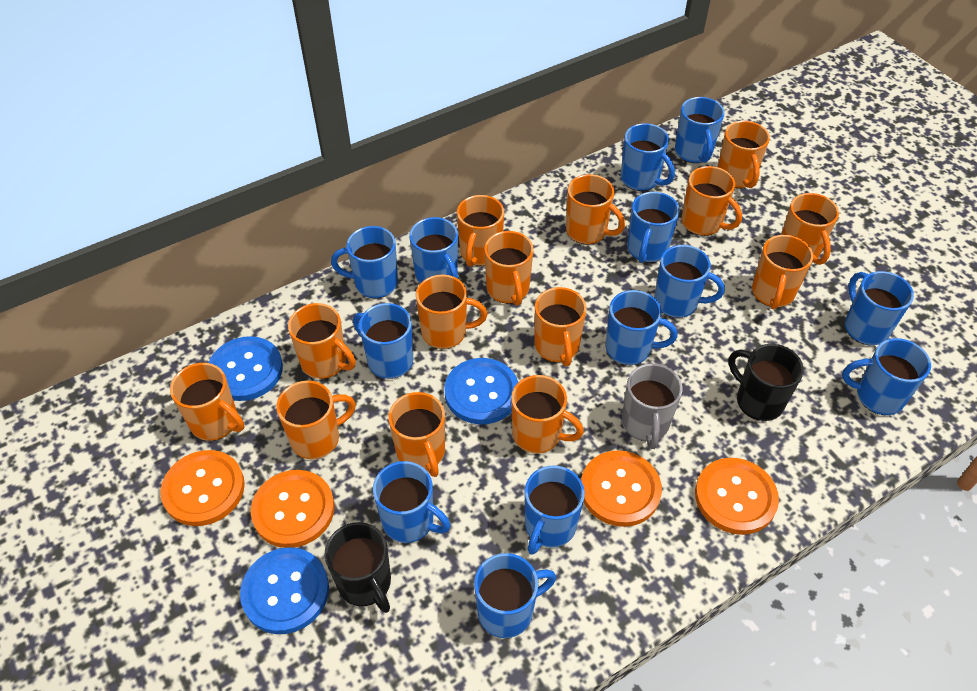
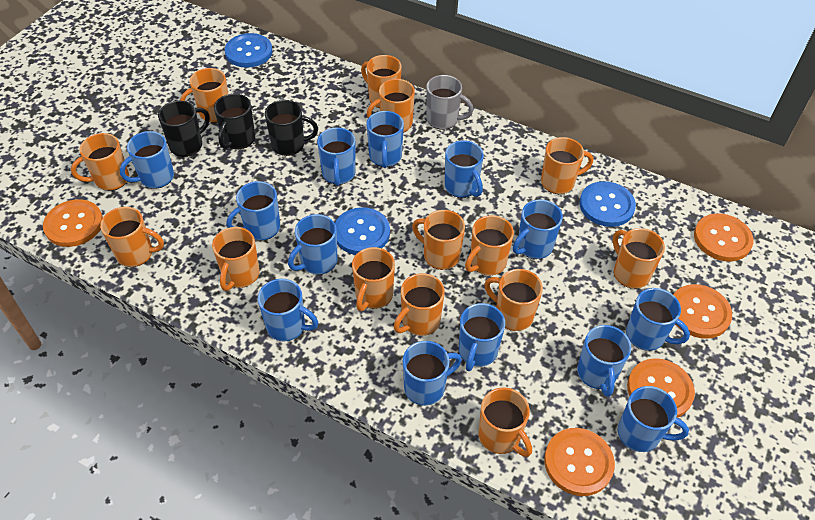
black mug: [324,522,391,613] [729,344,804,421] = 2 -> [158,101,210,157] [214,94,255,149] [265,100,318,156] = 3
orange button: [160,450,245,526] [251,470,334,548] [581,450,662,527] [695,458,779,535] = 4 -> [43,199,103,247] [544,428,615,496] [627,358,695,418] [673,284,732,339] [694,213,754,262] = 5

